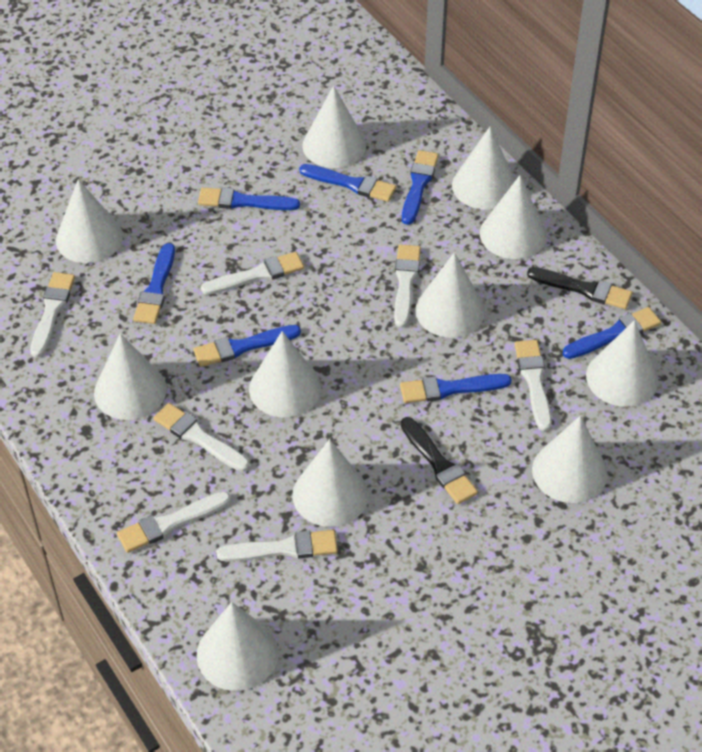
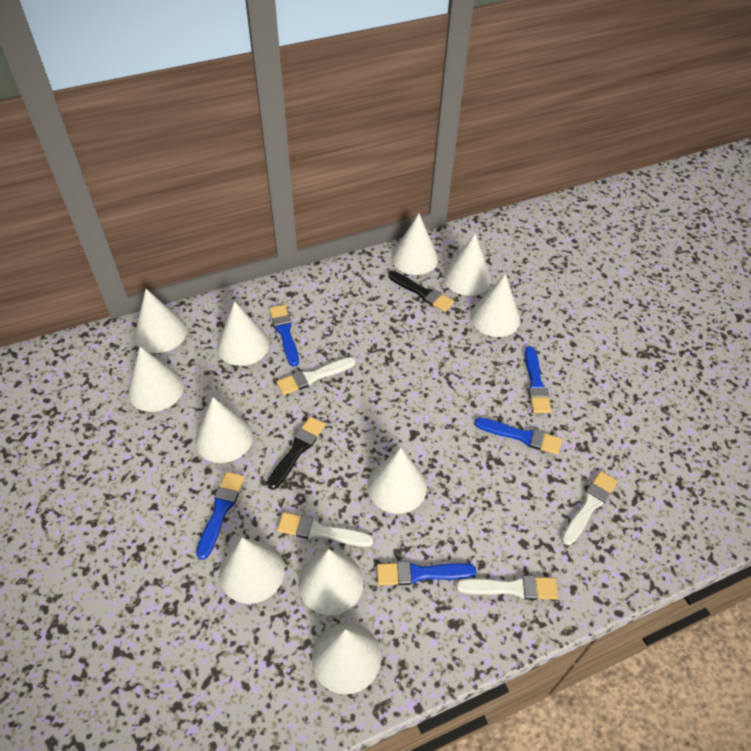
blue brush: [133,243,175,324] [193,325,301,367] [198,187,300,210] [299,164,396,202] [400,374,512,403] [402,150,439,225] [562,307,661,359] = 7 -> [196,472,245,560] [269,305,299,367] [377,561,477,585] [475,418,562,455] [525,346,551,413] = 5
white brush: [30,272,75,357] [117,491,231,553] [154,403,250,472] [201,252,304,295] [216,530,338,562] [394,244,421,327] [514,340,552,431] = 7 -> [276,357,356,395] [277,512,374,547] [456,575,558,600] [561,471,618,545] = 4

